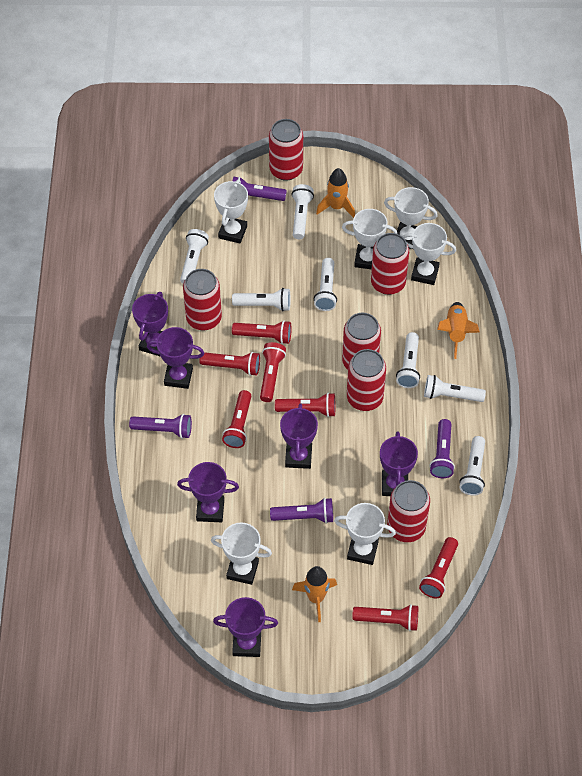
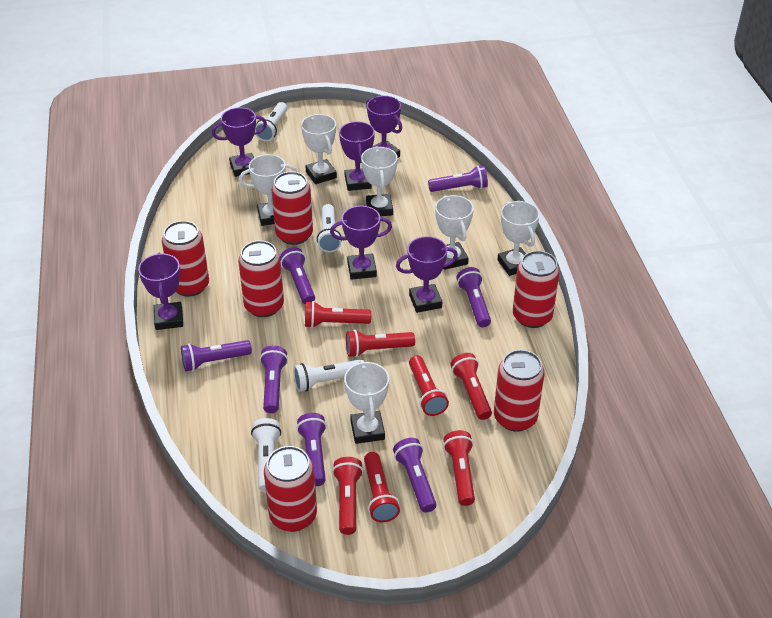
orange rocket: [292,566,337,622] [316,168,355,218] [437,302,480,359] = 3 -> none = 0
purple flashlight: [129,414,192,439] [233,177,287,201] [270,498,333,524] [429,419,455,478] = 4 -> [181,340,252,371] [260,346,288,413] [280,247,315,304] [297,413,327,486] [393,438,437,512] [428,165,488,192] [456,267,491,327] = 7
white flashlight: [180,229,209,284] [232,288,291,311] [291,184,314,239] [314,258,337,311] [396,332,420,388] [424,375,486,402] [459,436,485,496] = 7 -> [251,418,281,492] [255,102,288,141] [293,359,361,392] [317,204,342,252] = 4

